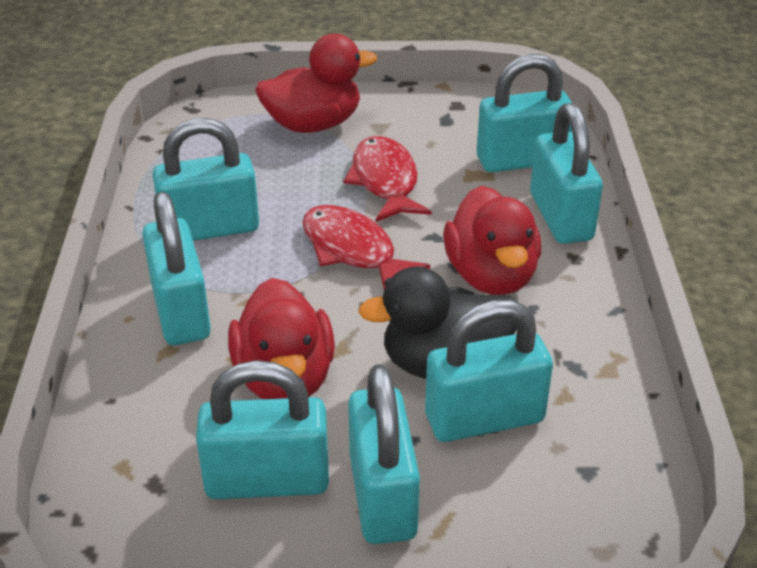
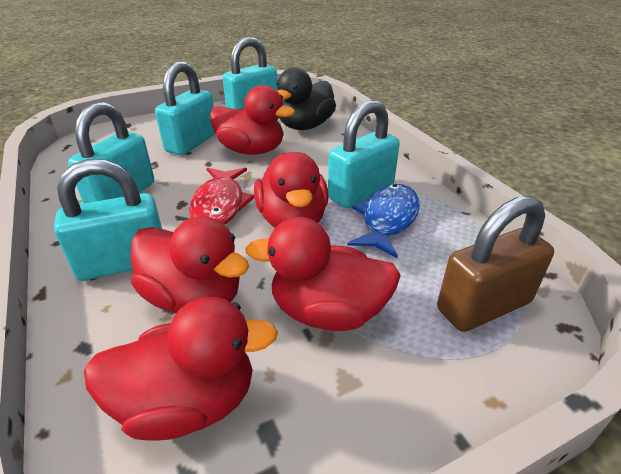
blue fish: none = 0 -> [347,184,420,258] = 1
brown padlock: none = 0 -> [437,196,554,332] = 1
red duck: [228,278,335,399] [256,34,377,133] [443,186,541,295] = 3 -> [84,297,278,441] [131,216,249,313] [210,85,295,155] [245,217,401,331] [254,152,329,227] = 5
red fish: [302,205,430,289] [344,136,432,222] = 2 -> [189,168,254,225] = 1
turquoise padlock: [142,192,211,345] [153,118,259,241] [196,360,329,499] [348,364,420,544] [425,300,553,442] [477,54,572,172] [530,103,603,244] = 7 -> [54,159,162,281] [68,102,154,204] [155,61,215,155] [223,37,278,109] [328,100,400,208] = 5

